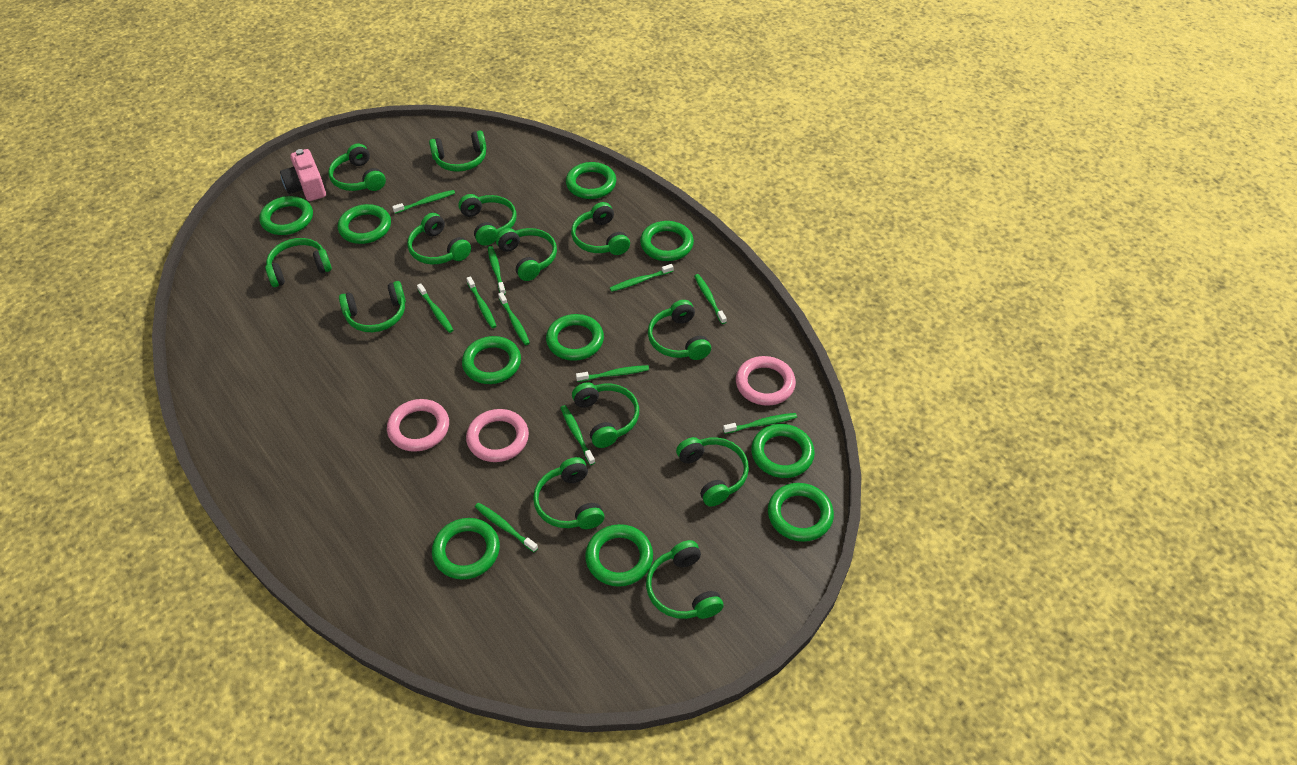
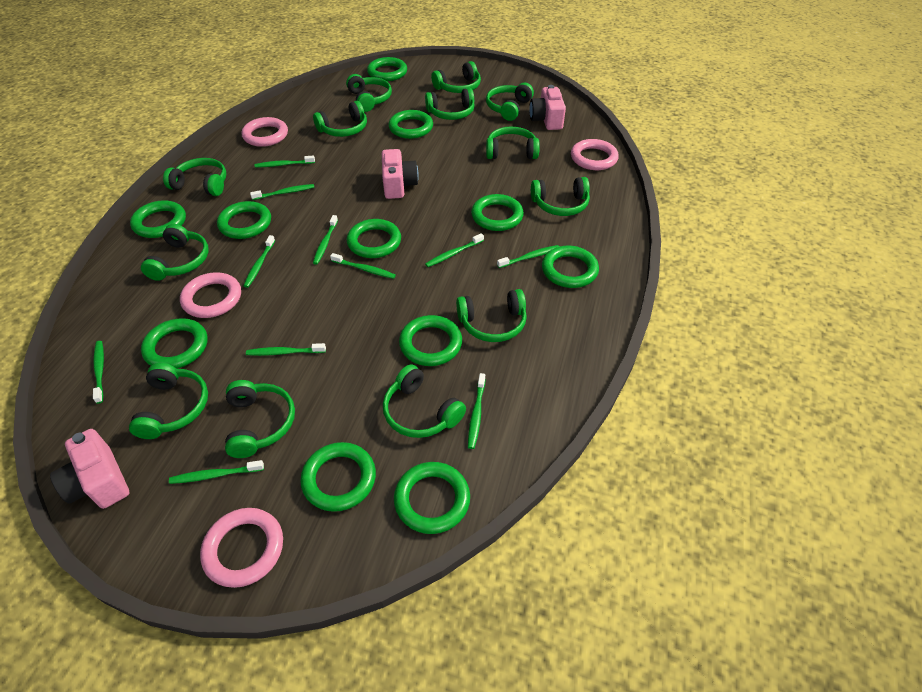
green ring: [259,196,313,235] [338,204,391,244] [432,518,500,579] [462,336,521,384] [546,314,604,361] [566,162,616,199] [585,524,653,587] [640,221,694,261] [751,424,815,478] [768,483,834,542] = 10 -> [130,200,186,238] [141,318,207,369] [217,201,271,239] [300,442,376,512] [347,219,401,258] [367,57,407,81] [388,110,433,139] [394,462,470,534] [399,315,462,366] [471,194,524,231] [542,246,599,288] = 11
pink camera: [280,149,326,201] = 1 -> [50,429,129,509] [382,149,419,199] [529,85,566,130] = 3
pink ring: [387,399,449,452] [466,409,529,462] [736,356,796,406] = 3 -> [180,272,241,318] [200,508,283,588] [242,117,288,147] [571,139,619,170] = 4

